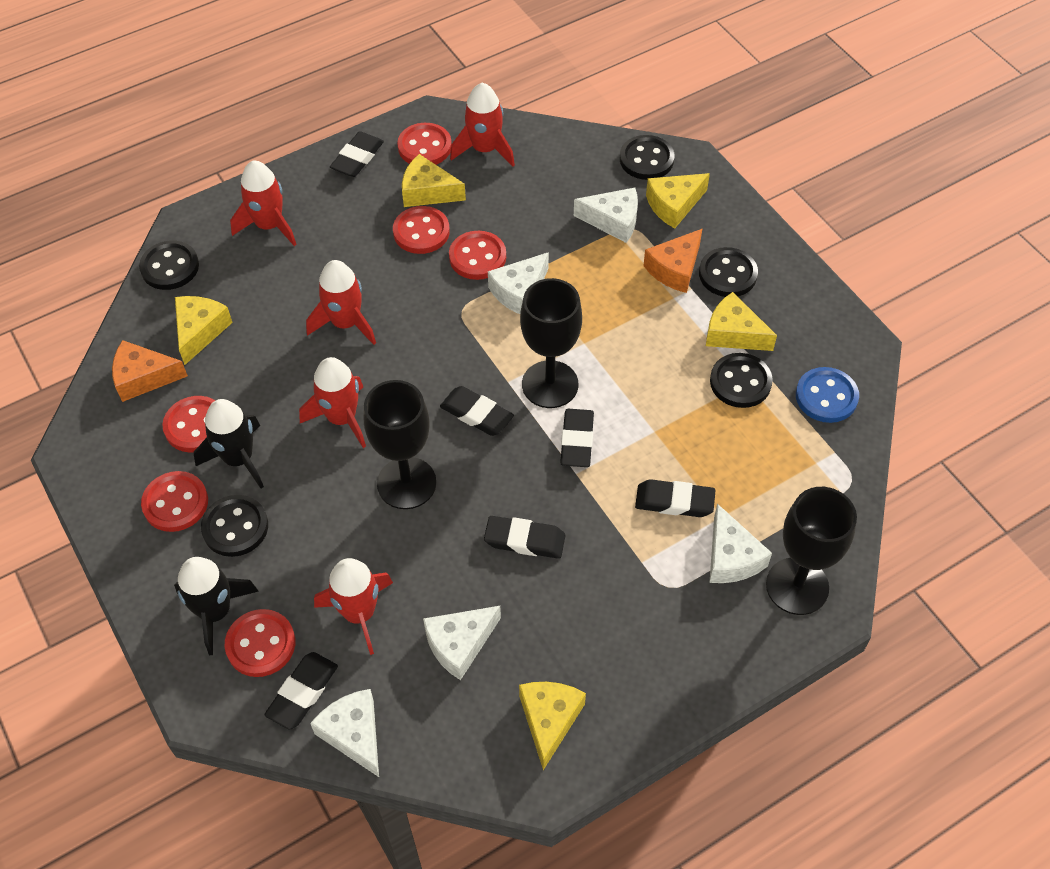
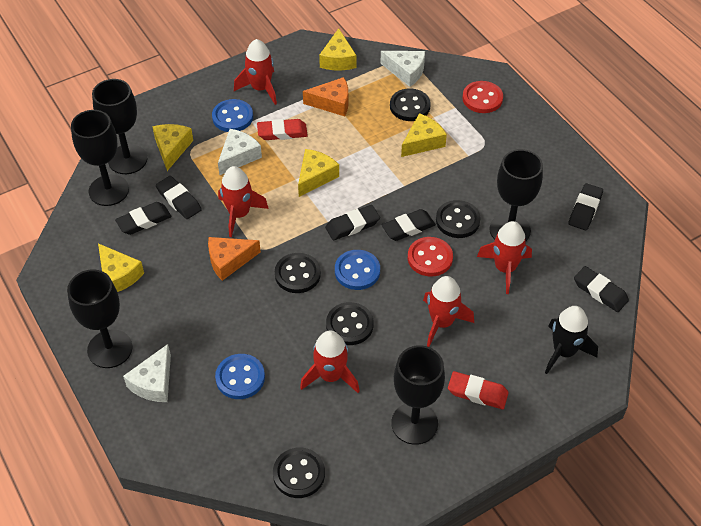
black goblet: [363,380,436,509] [520,278,582,408] [766,487,857,615] = 3 -> [67,269,133,368] [71,110,129,206] [92,79,147,174] [391,345,445,445] [489,149,543,242] = 5
black rocket: [174,557,259,655] [194,399,264,489] = 2 -> [545,306,598,374] = 1
blue button: [796,367,859,423] = 1 -> [212,99,253,132] [215,354,265,399] [335,250,380,290] = 3
red button: [141,471,208,532] [162,396,215,452] [225,609,295,677] [393,206,450,254] [397,123,452,165] [449,231,506,280] = 6 -> [408,237,453,277] [462,81,503,113] = 2
red eraser: none = 0 -> [257,119,308,140] [448,371,509,409] = 2
white cheese: [310,689,379,777] [423,606,501,680] [488,252,549,314] [574,188,638,243] [709,504,772,583] = 5 -> [123,344,171,402] [218,129,262,175] [380,51,425,87] = 3

